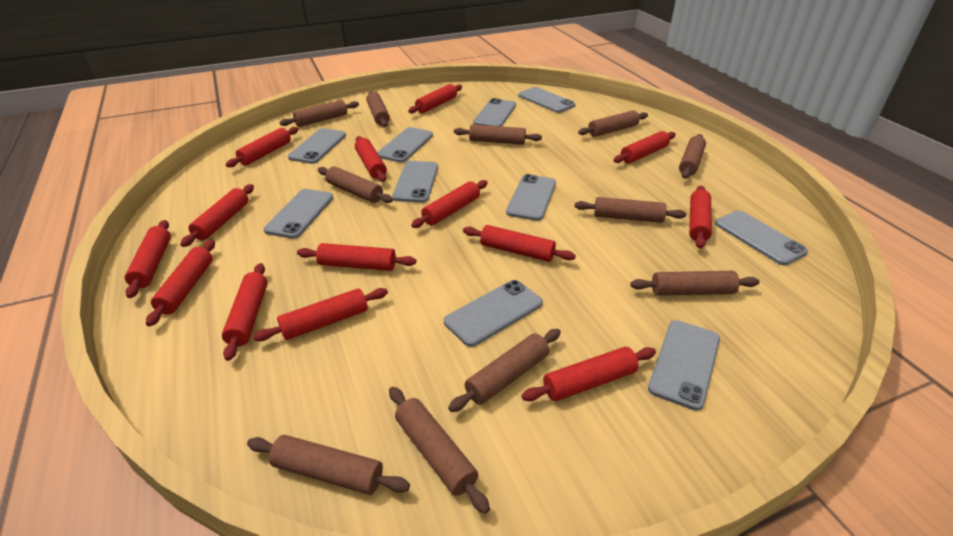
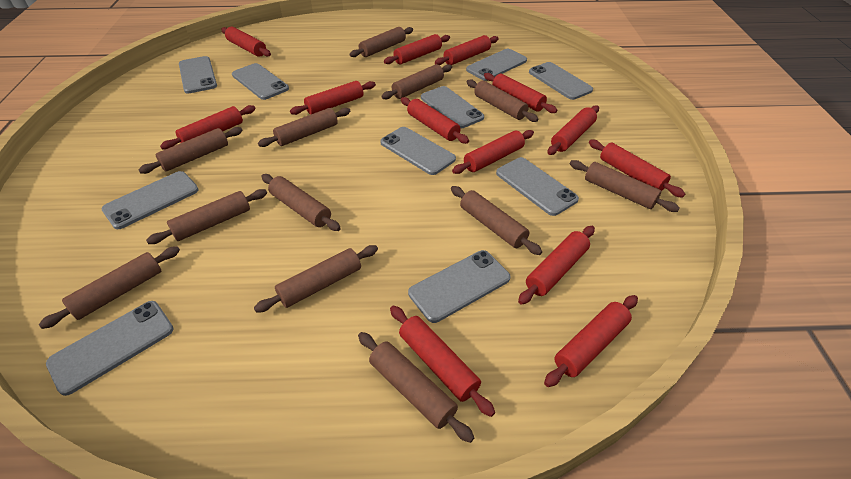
brown rolling pin: [247,435,410,495] [279,100,359,127] [318,166,393,203] [366,91,390,127] [389,387,490,514] [448,329,561,412] [454,124,542,145] [575,197,686,223] [578,110,648,137] [630,271,760,296] [679,134,706,179] = 11 -> [39,246,180,329] [138,127,243,174] [146,189,267,244] [254,245,378,313] [258,108,351,147] [261,174,341,231] [349,27,413,57] [358,332,474,443] [381,64,452,100] [451,186,542,255] [466,79,538,122] [570,160,680,212] = 12
red rolling pin: [125,220,171,298] [146,240,215,326] [180,184,254,247] [222,263,267,361] [226,127,298,167] [253,288,388,341] [297,243,416,271] [355,136,387,182] [408,84,462,113] [411,180,488,228] [463,225,576,262] [522,347,656,401] [613,131,676,163] [689,186,712,249] = 14 -> [160,105,256,150] [221,27,271,57] [290,81,376,115] [384,34,450,64] [390,306,495,417] [401,97,469,144] [435,35,499,65] [452,130,534,174] [484,73,557,113] [518,226,595,305] [544,295,638,387] [547,105,599,155] [589,140,685,198] = 13

